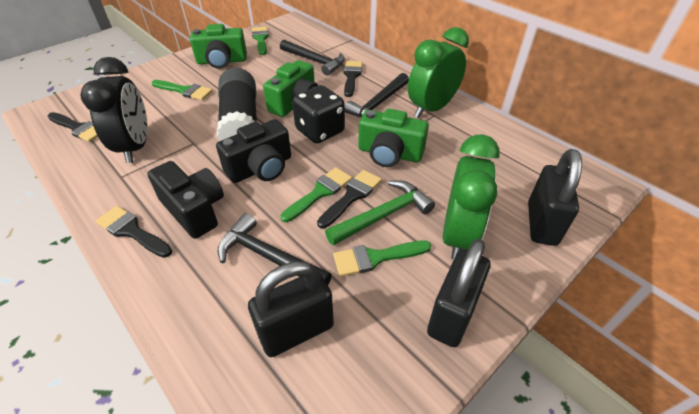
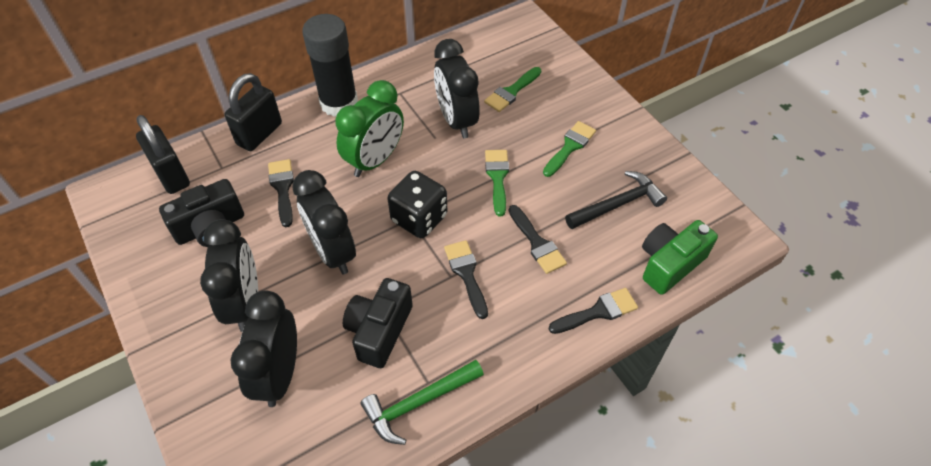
black clock: [80,57,148,163] = 1 -> [200,219,258,332] [230,290,297,407] [292,170,356,274] [434,39,480,138] = 4
black hammer: [218,213,332,285] [280,40,345,75] [345,73,409,117] = 3 -> [565,171,667,229] = 1
black padlock: [248,261,334,357] [427,239,490,347] [528,149,582,246] = 3 -> [136,115,190,194] [225,73,282,151] = 2
green brush: [152,80,212,100] [252,26,269,55] [280,167,352,222] [333,241,431,277] = 4 -> [484,67,541,112] [485,150,509,216] [543,121,596,177] = 3
green camera: [190,24,247,69] [263,60,318,117] [358,109,429,167] = 3 -> [642,220,718,295] = 1
green clock: [408,27,469,118] [443,135,500,260] = 2 -> [335,80,404,177] = 1

